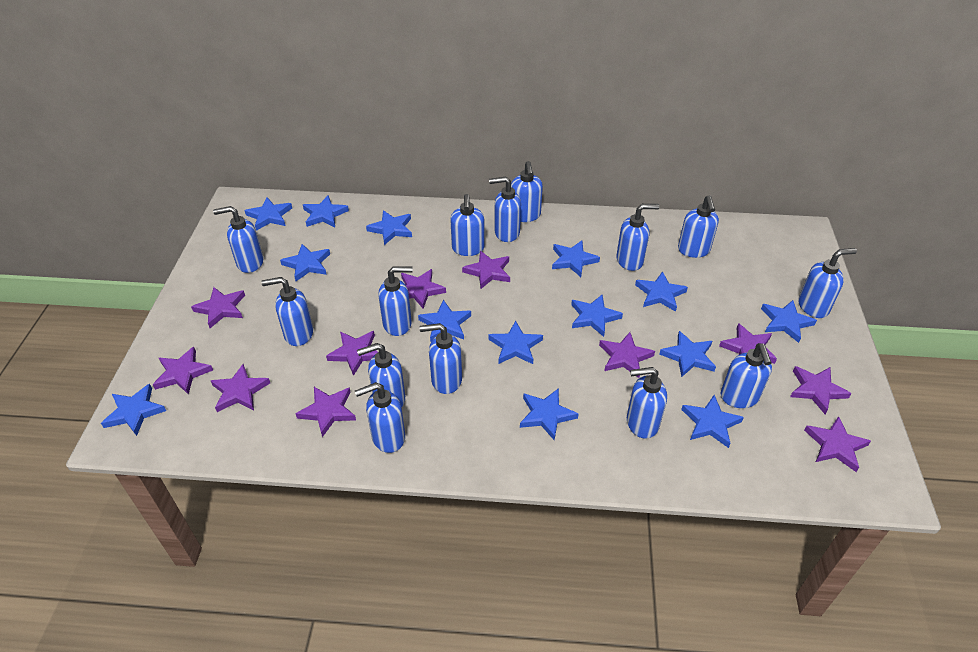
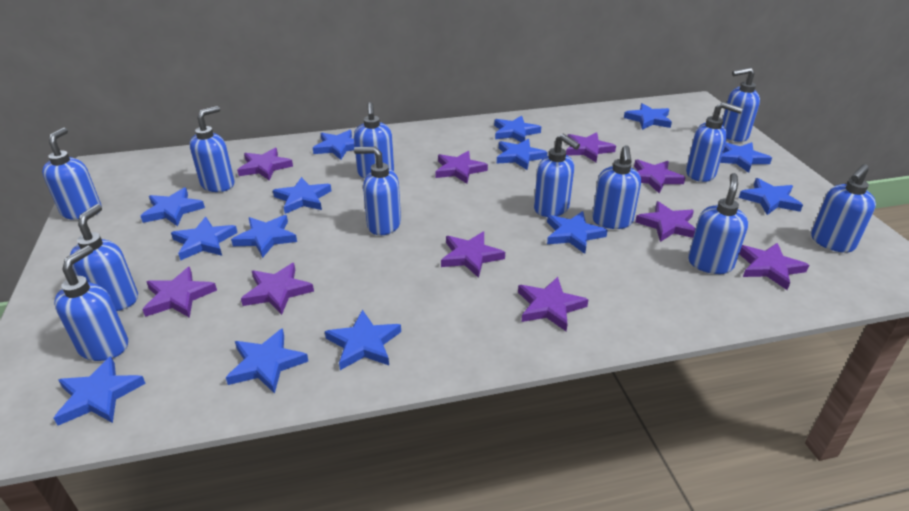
blue soap dispenser: [213,206,263,273] [261,277,313,346] [355,382,405,453] [357,343,405,407] [378,266,413,336] [419,323,462,394] [450,194,485,256] [489,177,521,242] [511,161,543,222] [616,204,659,271] [627,367,667,439] [678,195,719,258] [720,343,772,408] [798,248,857,318] = 14 -> [42,128,102,220] [54,245,128,361] [70,204,138,311] [190,106,235,192] [354,102,394,178] [354,147,401,235] [534,134,580,217] [592,145,641,229] [686,102,743,182] [688,173,748,274] [722,67,760,142] [811,164,876,253] = 12
purple star: [153,347,213,395] [191,287,245,328] [211,364,270,412] [296,387,356,437] [326,331,378,376] [401,269,446,309] [462,251,510,289] [599,332,655,378] [719,323,777,364] [790,366,851,414] [804,416,871,472] = 11 -> [142,267,217,318] [237,148,293,180] [241,263,314,315] [435,151,488,184] [441,232,505,278] [518,277,589,331] [566,132,616,162] [634,159,686,193] [635,201,696,242] [739,243,809,290] = 10

